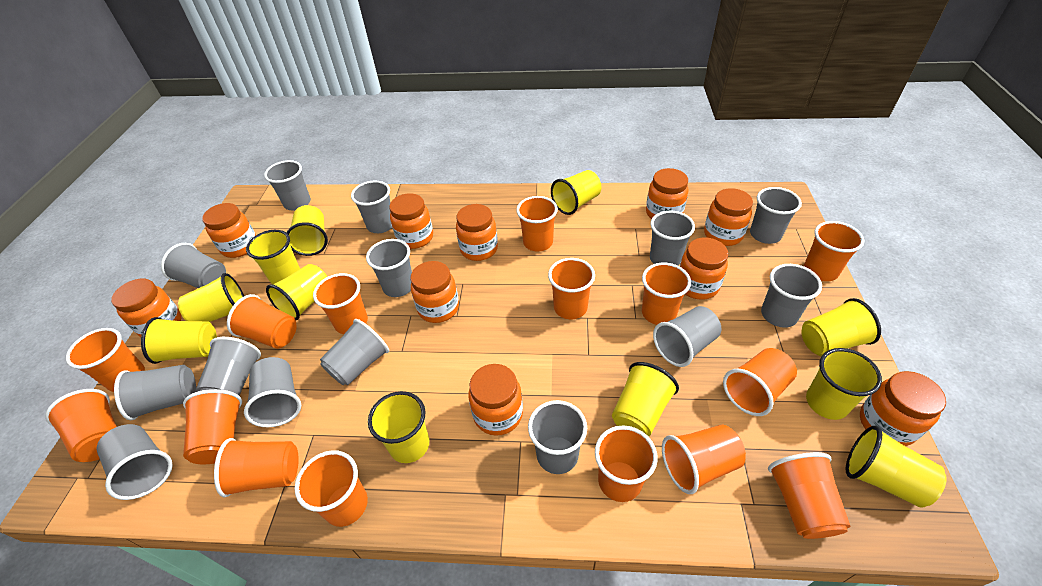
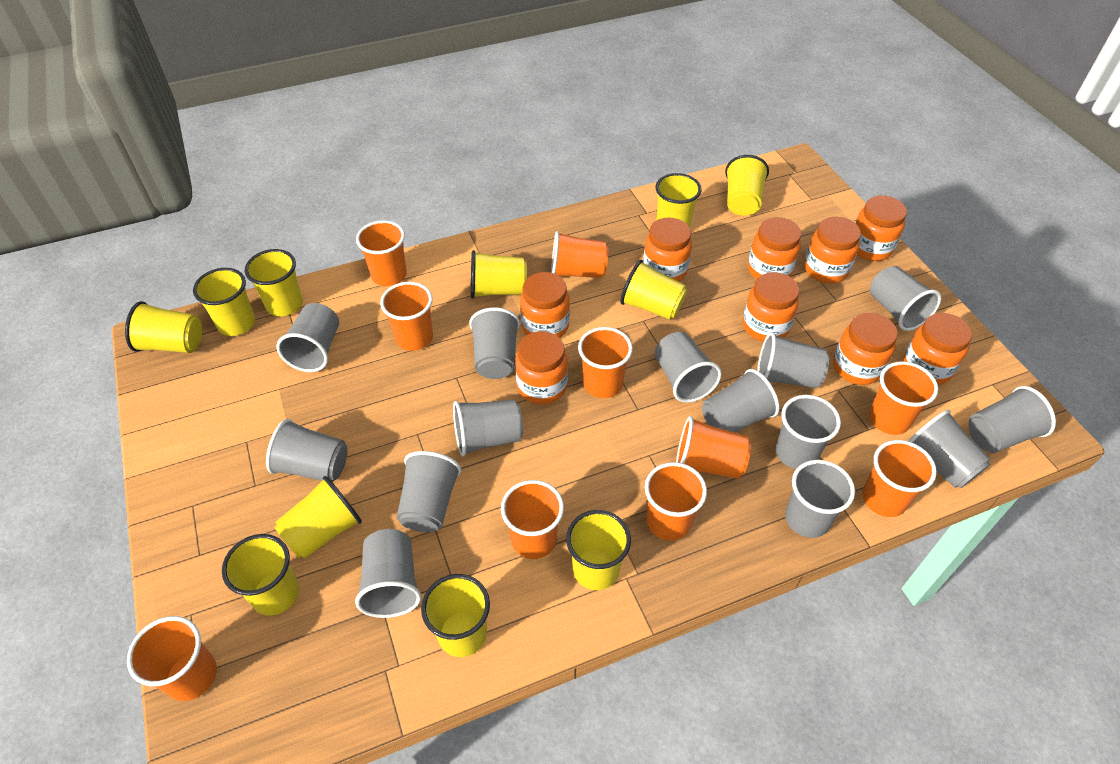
orange cup: [45,389,117,462] [66,328,145,392] [183,389,242,464] [214,438,299,497] [227,294,296,349] [294,450,368,527] [313,273,368,334] [516,196,558,252] [548,258,595,319] [595,426,658,502] [642,263,691,325] [662,424,746,494] [723,348,797,416] [768,452,851,539] [804,221,864,281] = 15 -> [127,616,217,701] [356,220,407,286] [380,282,433,351] [501,480,564,559] [551,231,608,278] [578,327,633,398] [645,462,707,541] [676,416,751,479] [862,440,937,517] [869,361,938,435] = 10
orange jar: [111,279,182,337] [202,203,256,258] [389,193,433,249] [410,261,459,323] [456,204,498,261] [468,364,523,436] [646,168,688,219] [680,238,728,300] [704,188,753,246] [860,371,946,446] = 10 -> [515,331,568,404] [520,272,570,338] [643,217,692,282] [743,272,799,342] [748,217,801,279] [804,217,861,283] [833,313,898,385] [855,195,907,261] [903,313,972,385] = 9

